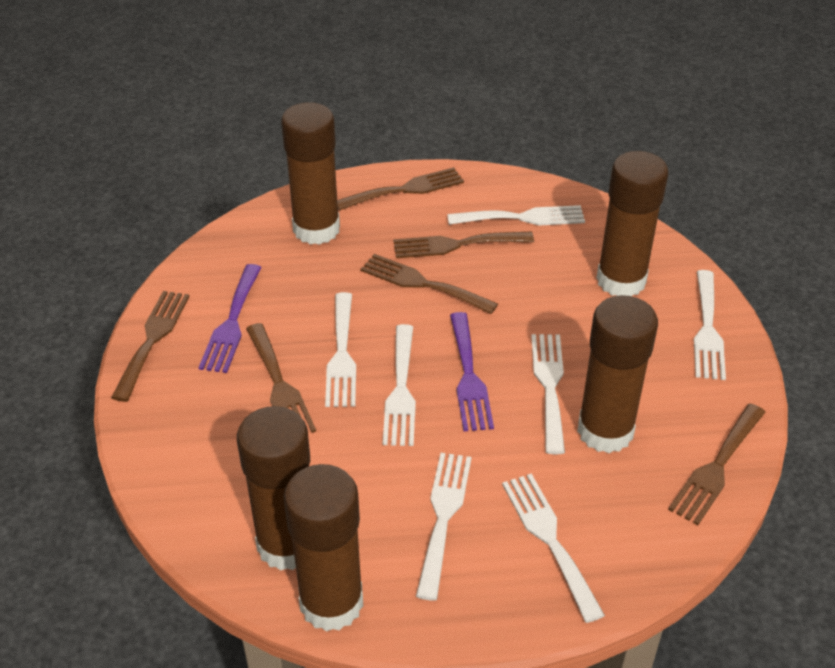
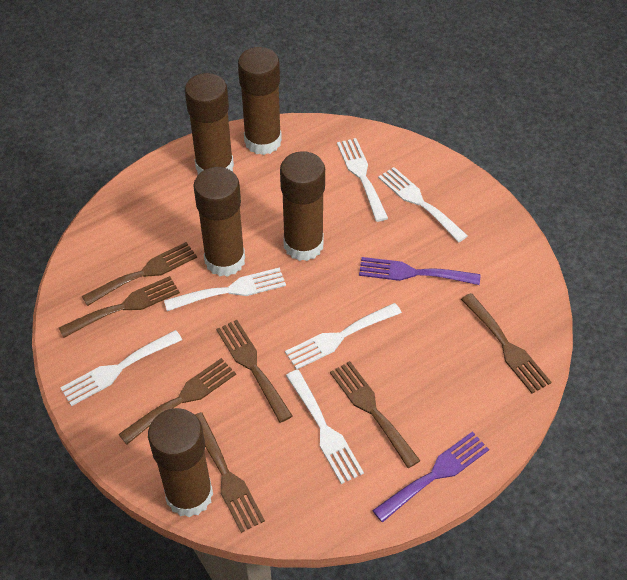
brown fork: [111,291,189,402] [246,323,316,433] [337,167,464,211] [361,254,498,314] [393,231,534,258] [668,403,765,525] = 6 -> [59,276,180,338] [82,242,197,306] [118,358,236,444] [195,412,265,533] [216,320,293,423] [330,361,420,468] [461,293,551,394] = 7
white fork: [325,292,356,407] [383,324,416,446] [416,453,472,601] [447,205,585,226] [502,474,605,623] [531,334,565,454] [694,270,726,380] = 7 -> [60,330,182,406] [164,267,286,311] [285,303,402,370] [286,370,364,484] [337,138,388,222] [378,167,468,242] = 6

